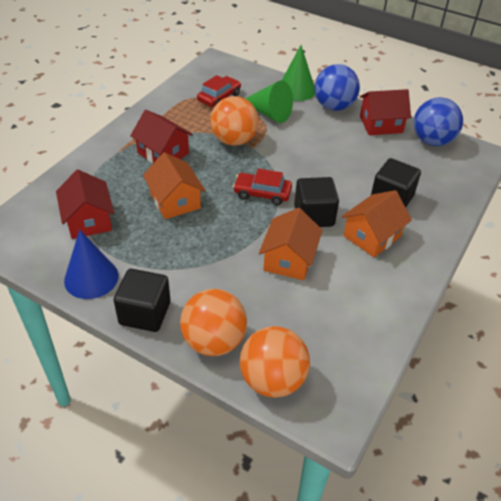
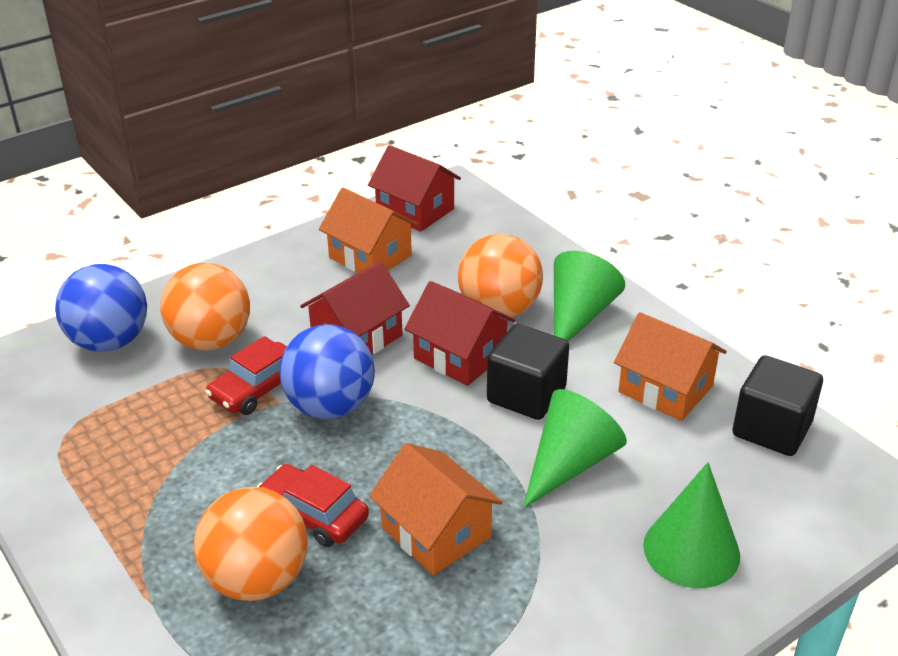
black cube: [114,269,171,332] [294,177,339,227] [371,158,421,207] = 3 -> [487,324,569,420] [732,355,823,456] = 2
blue cone: [64,230,119,299] = 1 -> none = 0
green cone: [245,80,293,123] [282,45,315,101] = 2 -> [523,389,627,508] [554,251,625,342] [643,462,740,588] = 3

